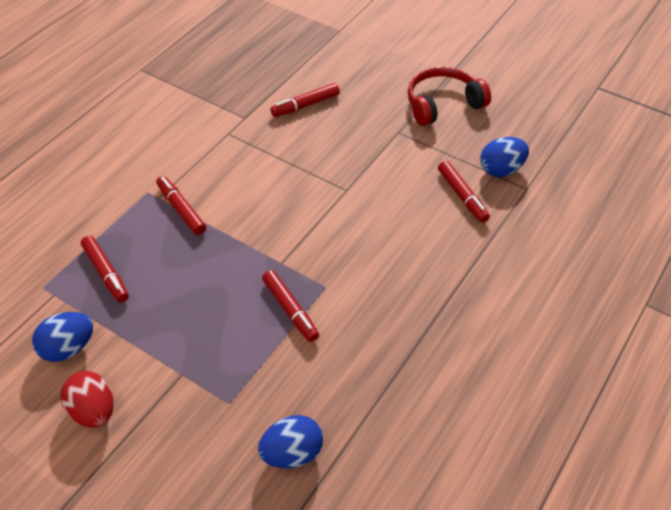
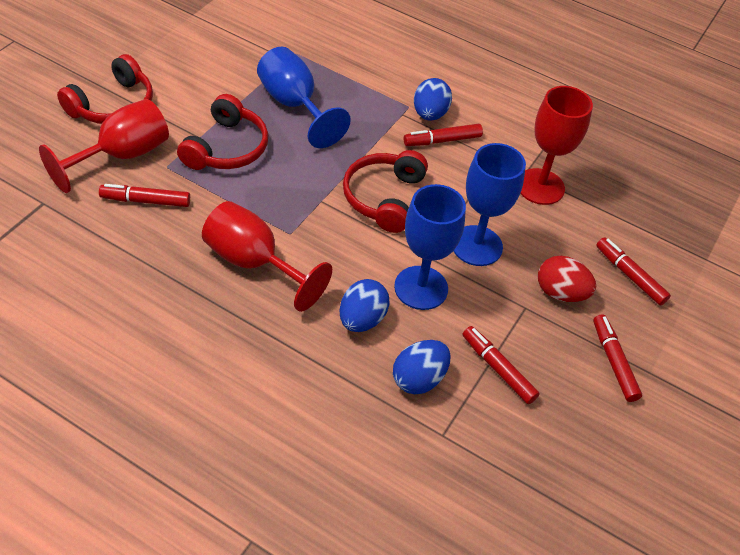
blue goblet: none = 0 -> [257,47,351,148] [394,184,466,310] [453,143,526,266] = 3
red goblet: none = 0 -> [39,99,169,193] [202,201,332,312] [520,86,593,205] = 3
red headphones: [408,67,491,126] = 1 -> [57,54,153,124] [177,94,268,170] [343,150,428,233] = 3

